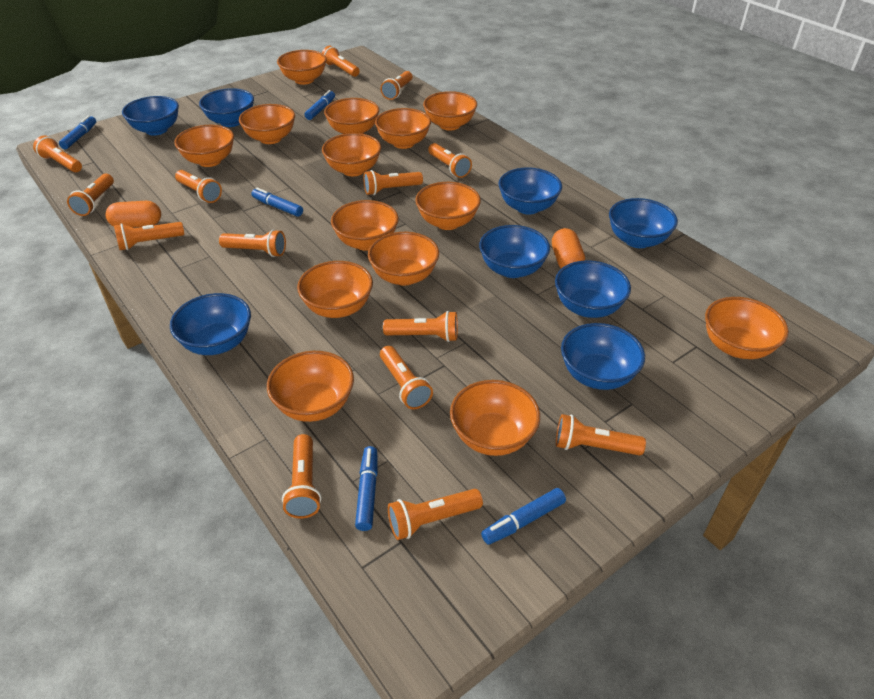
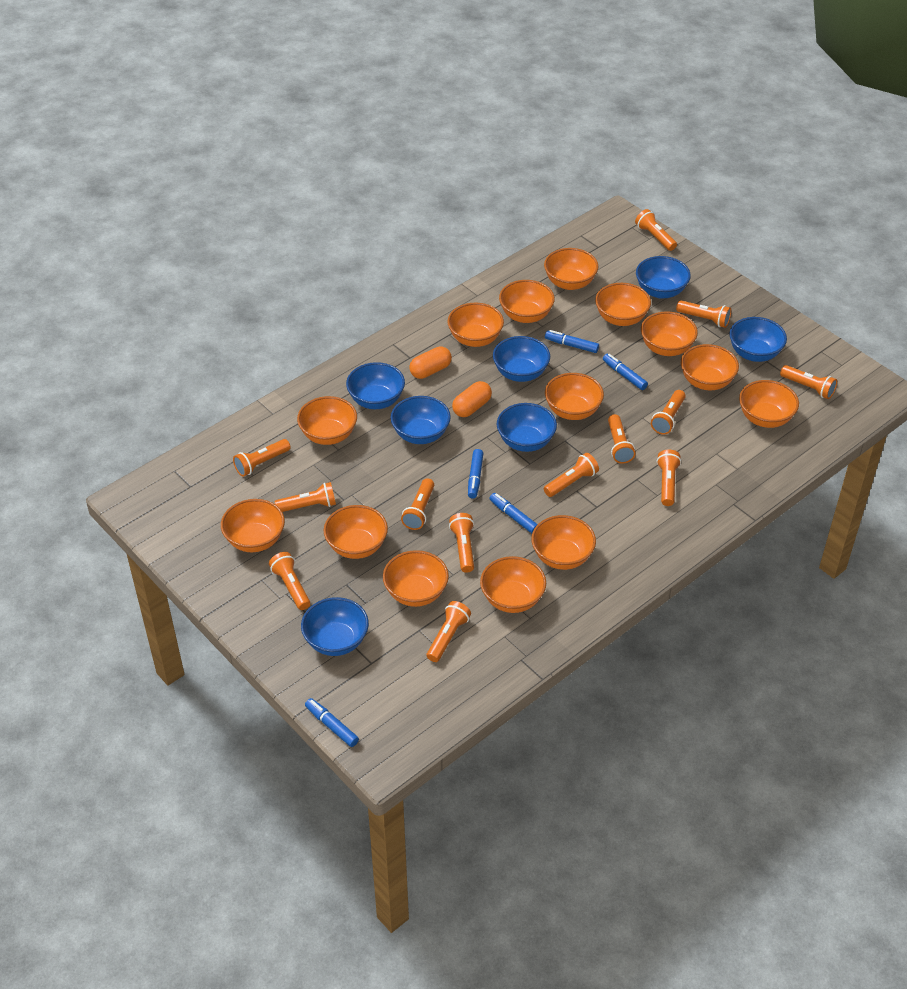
blue bowl: [122,96,179,135] [170,293,251,355] [199,88,254,127] [479,225,550,278] [498,167,562,214] [555,260,631,318] [561,323,645,390] [609,198,678,248] = 8 -> [301,597,369,656] [346,362,405,409] [391,396,451,444] [493,336,550,382] [497,403,557,452] [636,256,691,299] [729,317,787,362] = 7
orange flashlight: [33,135,82,172] [67,174,114,216] [114,222,184,250] [175,170,222,203] [219,229,286,257] [282,434,321,518] [322,46,360,77] [363,170,423,195] [380,346,433,409] [381,71,413,100] [383,311,458,342] [388,489,483,540] [428,143,472,178] [556,414,646,456] = 14 -> [233,439,291,477] [269,552,310,610] [275,482,336,512] [401,478,434,530] [427,601,471,662] [449,513,474,573] [544,453,599,497] [608,414,635,464] [635,209,677,251] [651,390,686,435] [657,450,681,506] [676,301,731,328] [780,365,837,399] = 13

